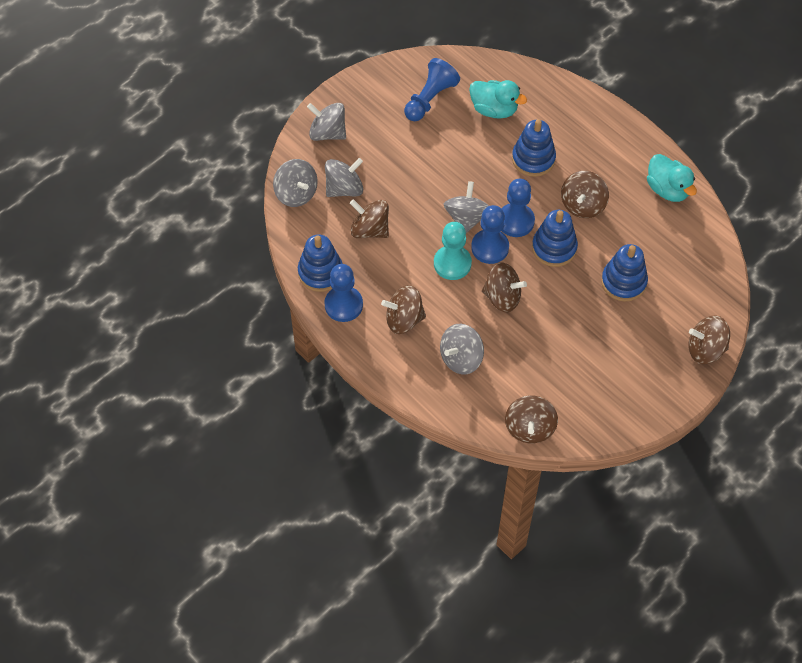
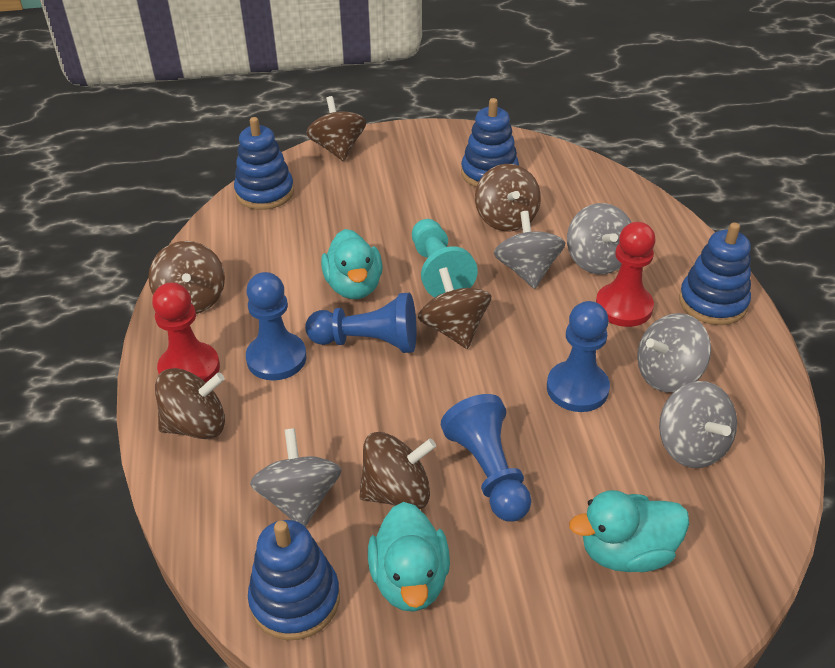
red pawn: none = 0 -> [152,282,220,383] [596,222,656,327] = 2
turquoise duck: [469,80,527,119] [647,154,697,202] = 2 -> [321,229,383,299] [368,502,450,612] [569,490,689,572] = 3

